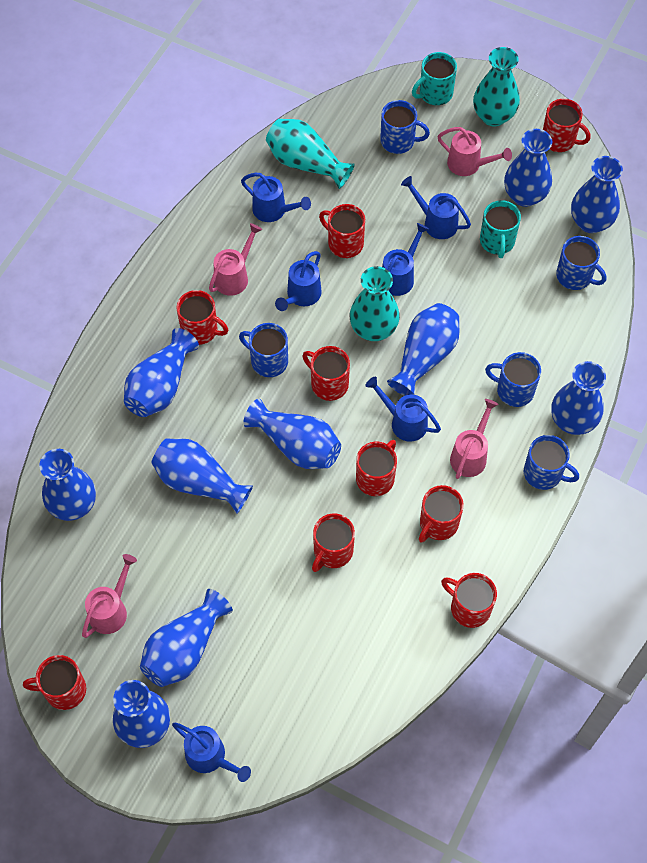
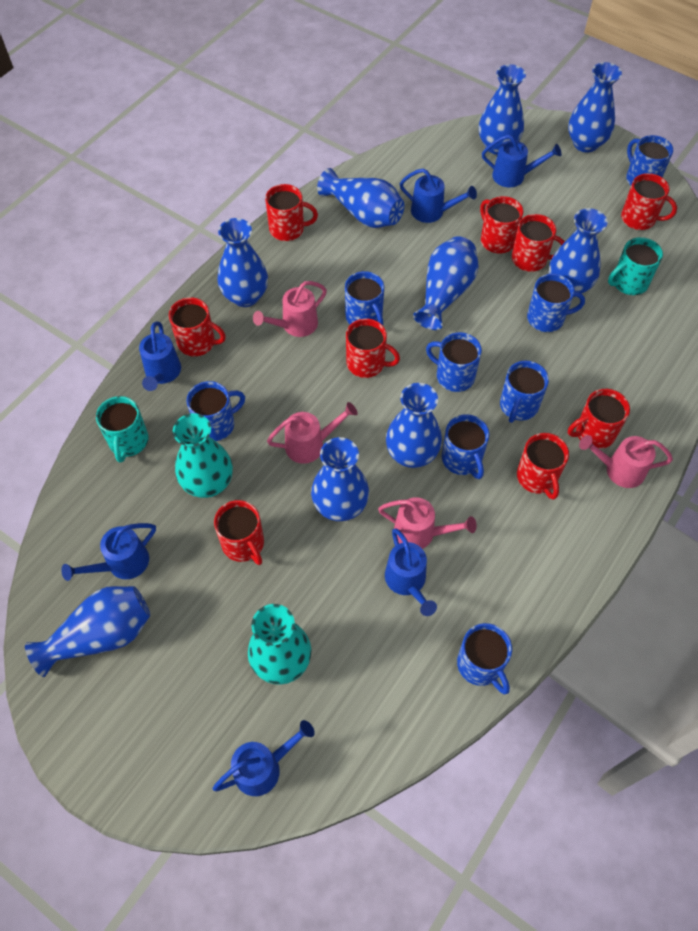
blue mug: [239,323,288,377] [380,100,430,154] [485,352,541,407] [524,435,579,490] [556,236,606,290] = 5 -> [186,381,245,441] [345,271,384,325] [426,332,482,392] [442,414,489,479] [457,623,512,694] [500,361,549,423] [527,274,585,332] [626,135,673,185] = 8
blue vase: [39,449,96,521] [113,680,170,748] [124,328,199,417] [140,589,233,687] [151,438,253,514] [243,399,341,469] [387,303,459,396] [504,129,552,207] [551,361,606,435] [571,156,623,233] = 10 -> [25,586,150,677] [217,218,268,307] [311,437,369,521] [317,168,404,228] [386,383,442,468] [413,236,479,330] [479,64,526,155] [549,208,607,297] [568,62,622,153] = 9
turquoise vase: [266,119,355,189] [350,266,400,341] [473,47,520,127] = 3 -> [173,413,233,498] [248,604,312,685] = 2

